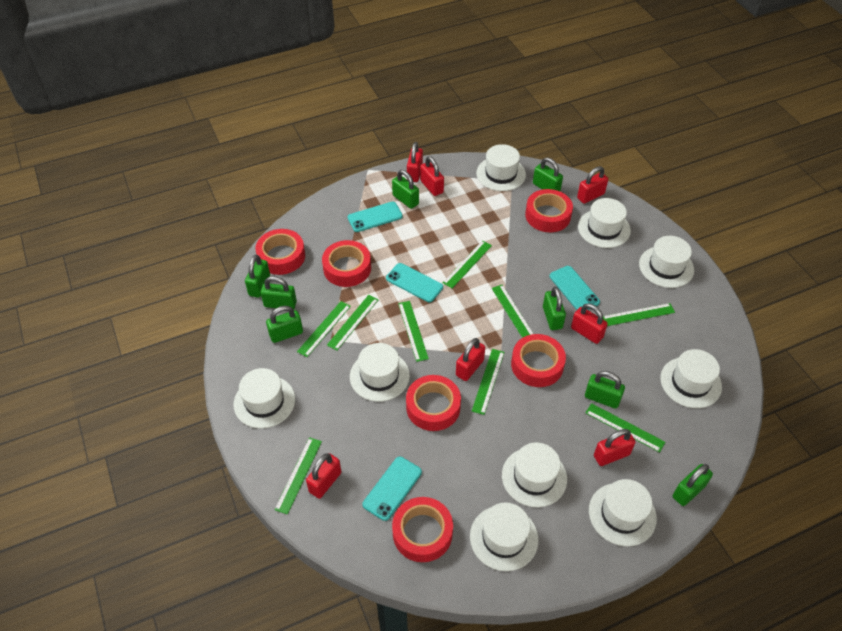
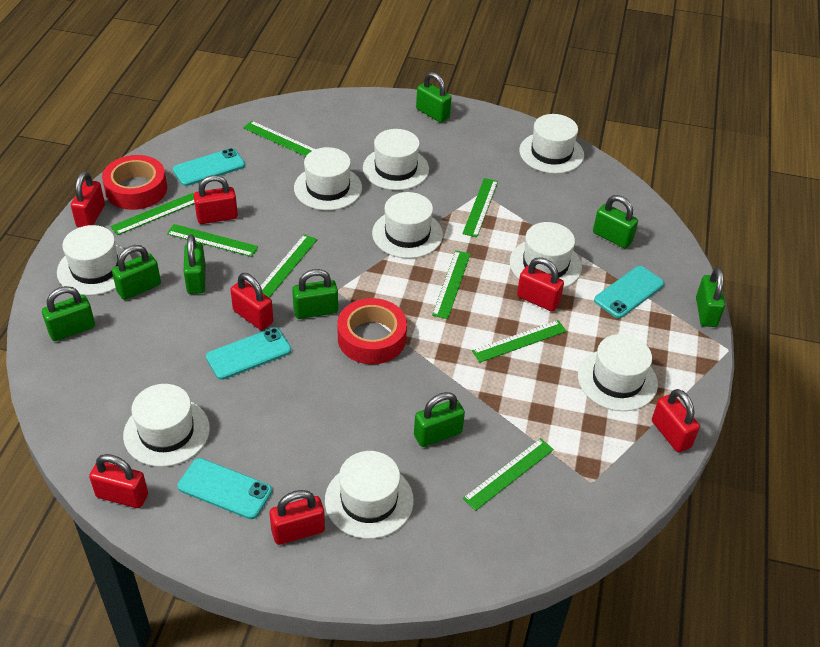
green ruler: [274,437,322,515] [297,301,351,357] [327,295,378,350] [398,301,429,362] [443,240,492,288] [472,349,505,415] [492,285,533,338] [585,403,665,452] [603,303,675,326] = 9 -> [110,193,195,235] [167,224,258,257] [243,121,315,156] [261,234,317,298] [432,250,470,319] [462,178,498,237] [462,438,554,511] [472,320,567,362] = 8
red tape: [255,229,305,275] [322,240,371,287] [392,497,453,562] [406,375,461,431] [511,334,566,387] [525,189,573,232] = 6 -> [102,155,167,210] [337,298,407,364] = 2

